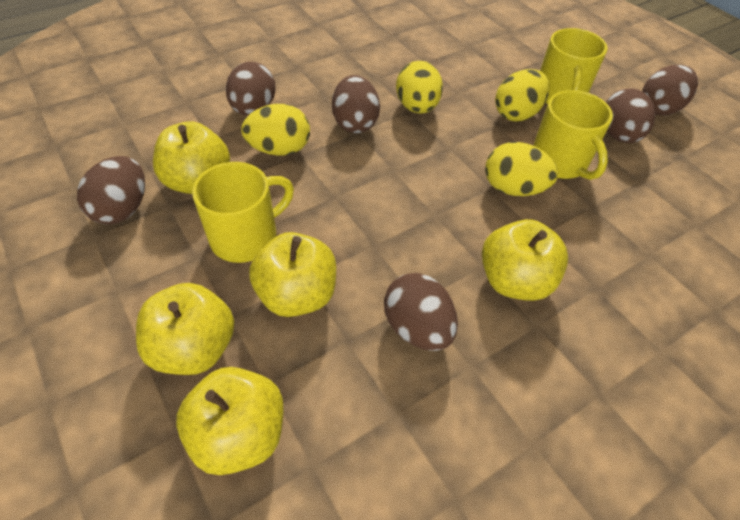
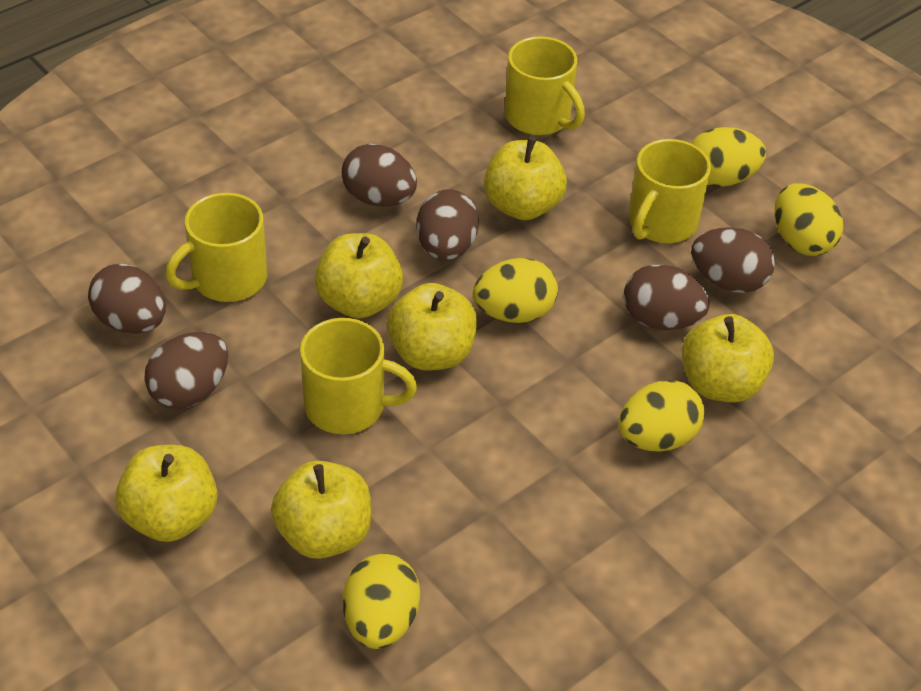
yellow apple: [136,283,234,375] [153,121,230,194] [176,367,284,475] [249,232,336,317] [482,219,568,301] = 5 -> [115,445,218,542] [271,461,371,559] [314,233,403,319] [387,283,477,371] [484,137,567,220] [682,314,774,402] = 6
yellow egg: [241,104,310,156] [396,61,443,114] [485,142,558,196] [495,69,550,121] = 4 -> [343,554,420,649] [473,258,558,323] [618,380,705,452] [691,127,766,187] [775,183,843,256] = 5
yellow mug: [192,162,294,263] [533,90,613,180] [540,28,607,104] = 3 -> [165,193,267,302] [300,318,417,434] [505,37,585,135] [628,139,711,243] = 4

